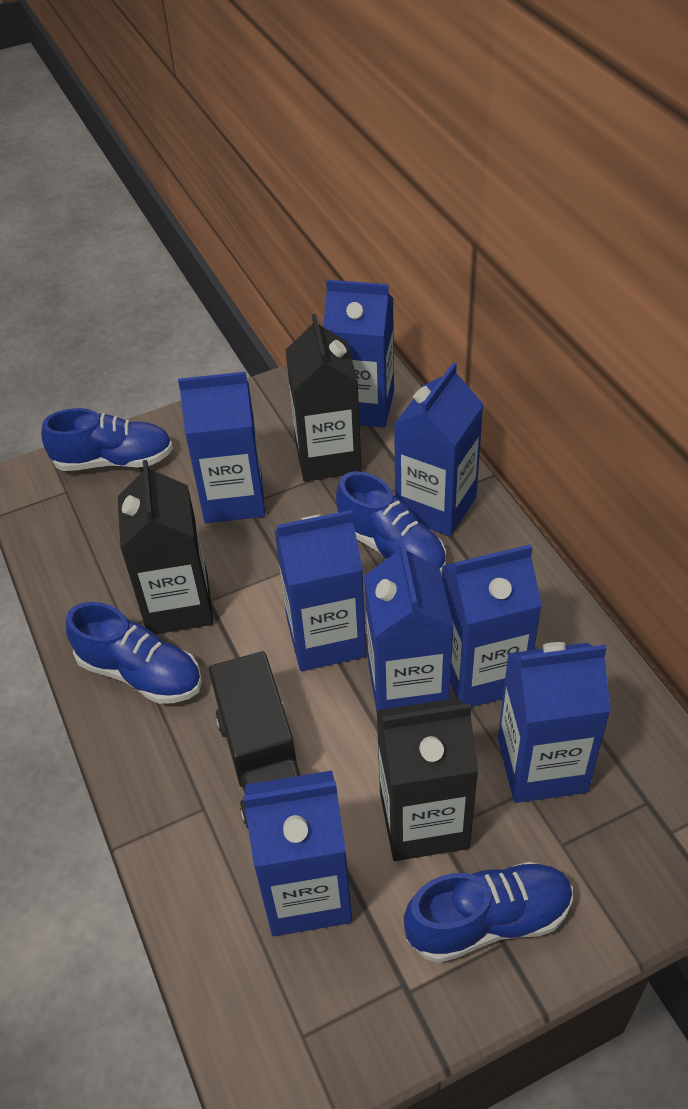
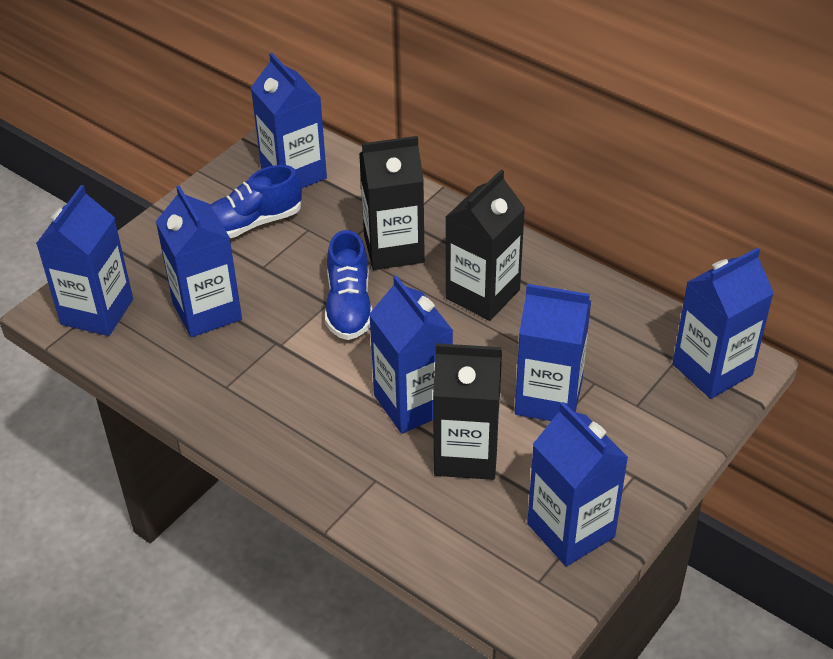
black truck: [209,651,301,829] = 1 -> none = 0
blue carton: [178,372,265,523] [243,771,352,936] [274,510,367,671] [323,280,394,427] [364,540,454,711] [394,362,484,537] [442,544,542,707] [498,642,611,803] = 8 -> [36,185,133,336] [156,185,242,337] [251,53,327,188] [369,276,453,434] [515,284,591,421] [527,402,628,567] [673,247,774,399] = 7
blue shoe: [41,408,173,471] [66,602,202,704] [336,471,446,574] [404,862,573,963] = 4 -> [210,165,302,238] [325,230,373,340] = 2

